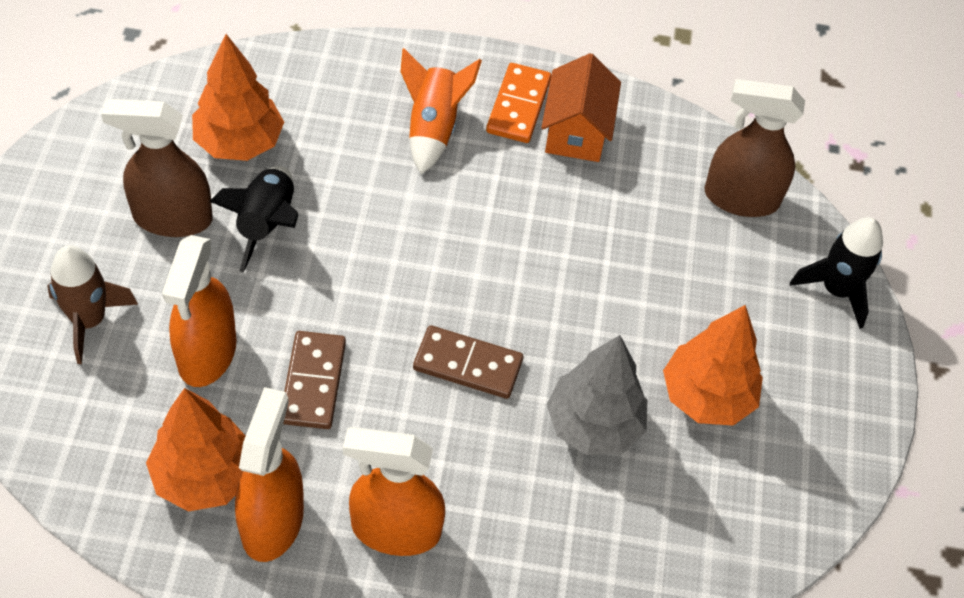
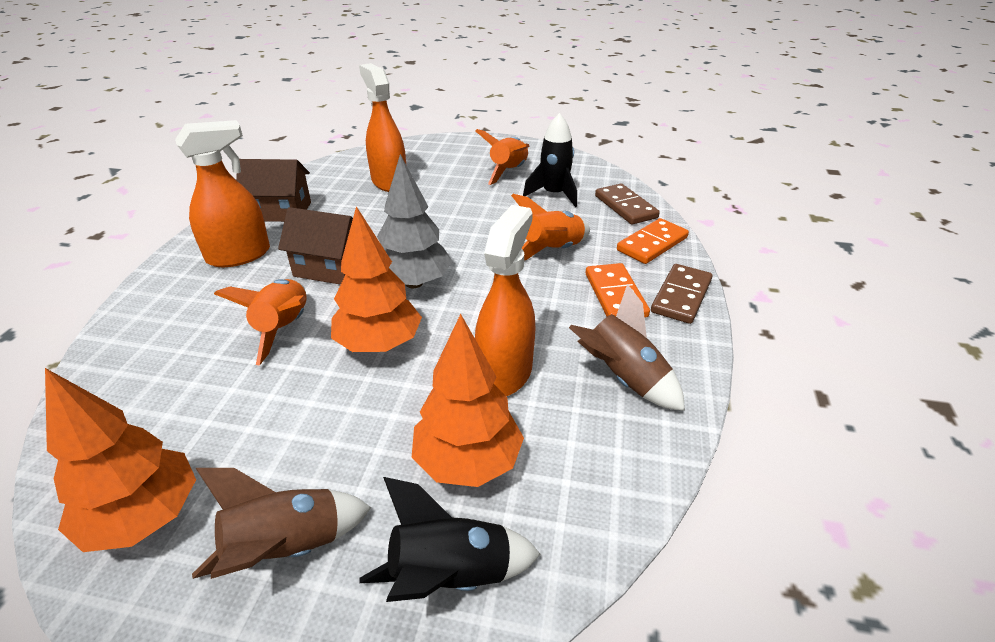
brown house: none = 0 -> [236,159,311,222] [278,207,353,285] = 2
brown rocket: [47,245,138,364] = 1 -> [192,468,371,579] [569,284,685,411] = 2
brown spray bottle: [101,99,213,237] [705,79,805,217] = 2 -> none = 0
orange domino: [486,63,551,143] = 1 -> [586,263,650,318] [617,218,689,264] = 2
orange house: [541,53,621,162] = 1 -> none = 0
orange rocket: [401,48,482,174] = 1 -> [214,279,307,365] [475,129,529,185] [511,194,590,260] = 3

